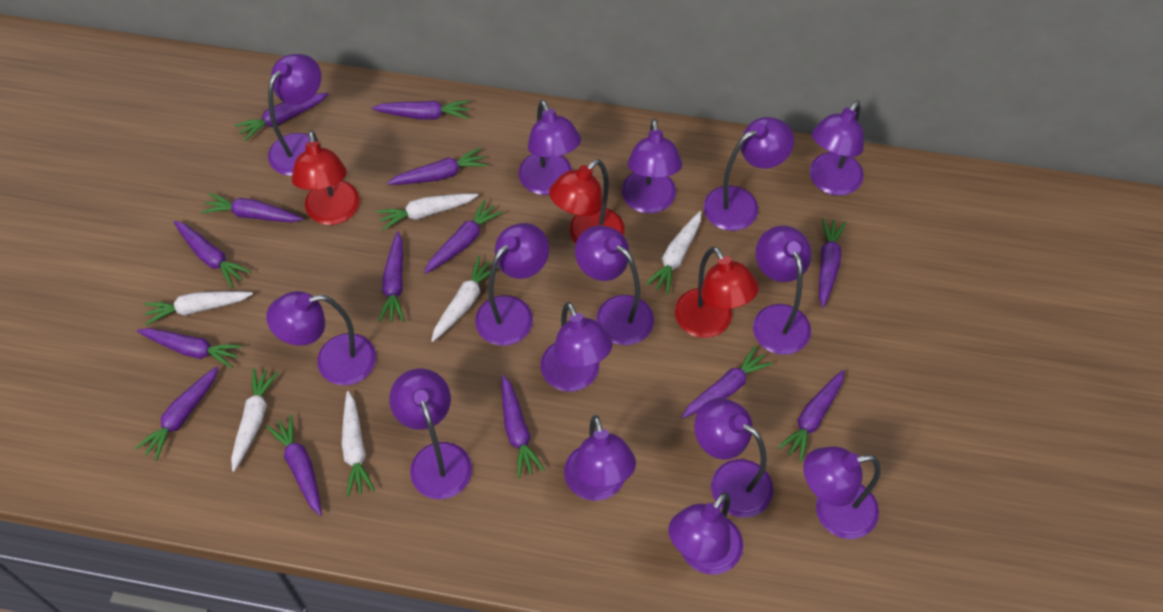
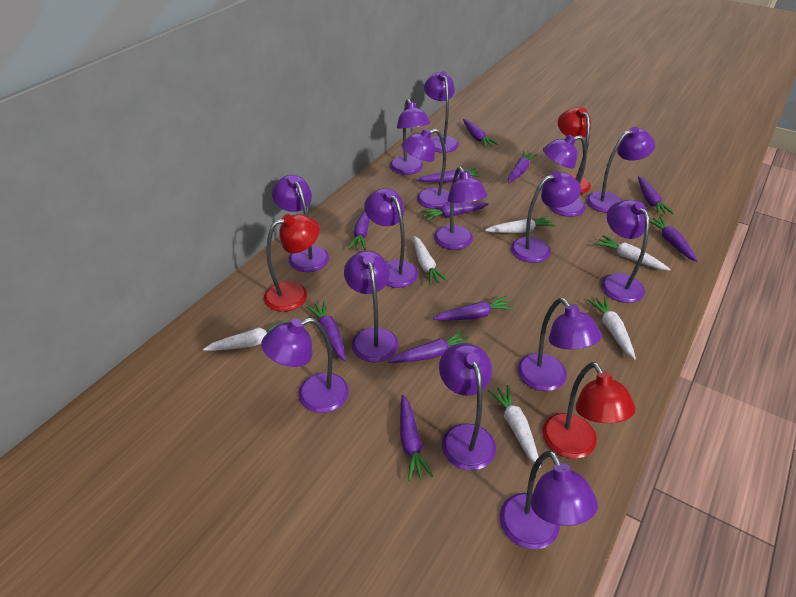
purple carrot: [135,366,219,461] [137,328,242,368] [174,221,251,288] [201,193,303,222] [234,92,329,142] [266,415,322,516] [372,100,470,120] [378,232,404,323] [387,148,487,185] [424,199,503,274] [502,375,545,478] [682,346,773,418] [777,370,844,462] [819,218,846,308] = 14 -> [306,301,346,361] [348,210,370,250] [387,330,473,363] [400,394,434,481] [417,168,481,183] [421,202,488,221] [433,296,515,321] [463,119,498,147] [508,151,537,183] [638,176,674,216] [649,216,698,262] = 11

